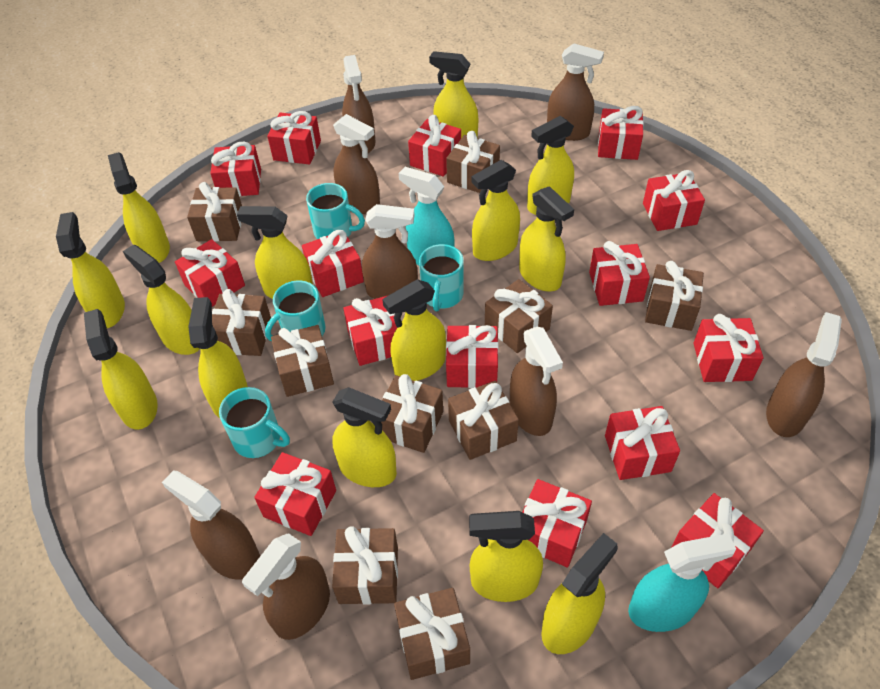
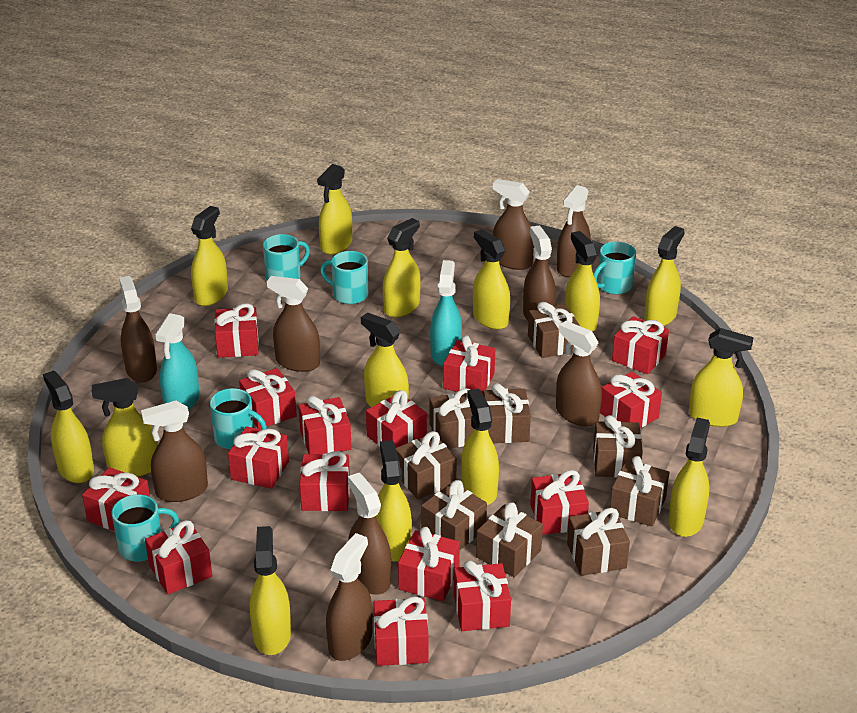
brown gift: [187,182,242,241] [212,289,271,356] [271,325,334,397] [332,526,398,605] [381,374,443,453] [394,588,470,680] [446,131,500,193] [448,381,519,460] [485,279,553,353] [645,261,704,331] = 10 -> [396,431,457,500] [421,480,487,550] [430,388,474,449] [476,502,543,577] [483,383,531,443] [528,302,580,358] [567,508,630,576] [593,415,643,478] [610,456,669,527] = 9
brown spray bottle: [162,471,260,580] [242,533,330,640] [333,114,380,214] [342,55,375,153] [362,204,418,299] [510,327,563,436] [547,44,604,141] [766,312,842,437] = 8 -> [119,276,157,382] [141,401,208,502] [267,276,320,372] [326,533,373,661] [348,473,391,595] [493,179,534,270] [523,226,556,321] [556,321,602,426] [557,185,590,277] = 9
turquoise mug: [219,387,290,458] [265,280,326,341] [306,183,365,239] [419,244,464,312] = 4 -> [112,494,179,561] [210,388,267,449] [263,234,310,280] [320,251,368,304] [593,242,636,295] = 5

